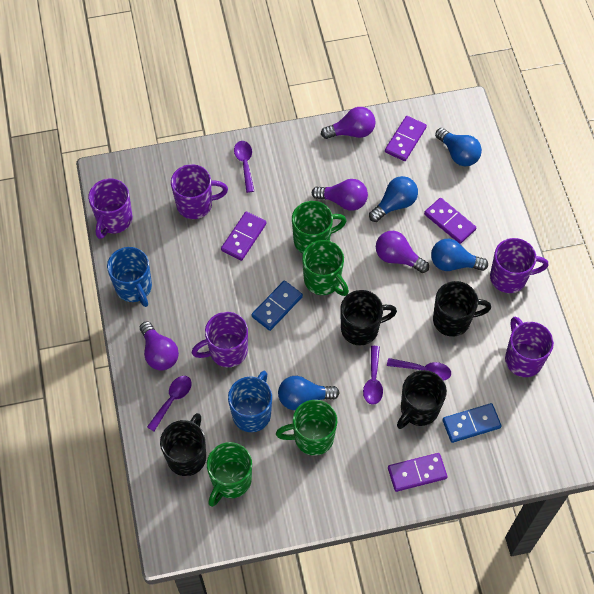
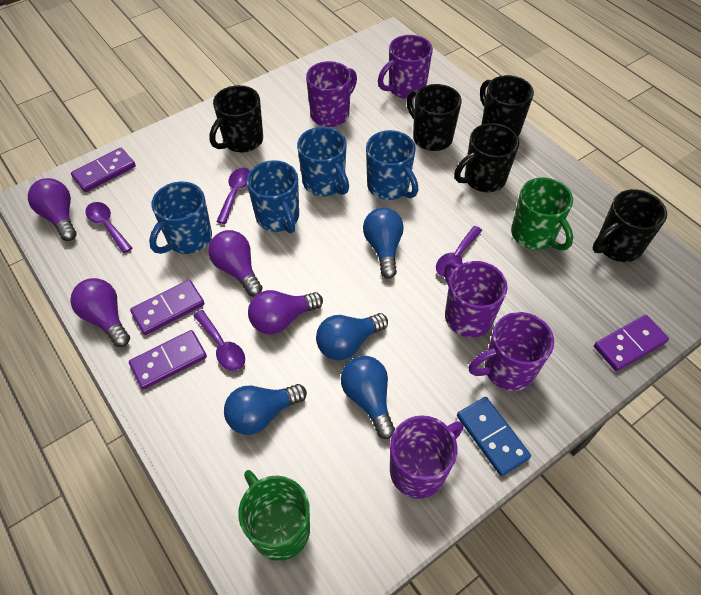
black mug: [160,413,206,476] [340,290,397,345] [397,370,447,429] [433,281,491,337] = 4 -> [209,85,263,153] [406,84,462,151] [454,123,519,192] [480,75,534,136] [593,189,667,262] = 5
blue domino: [251,280,303,331] [442,403,502,443] = 2 -> [457,397,531,476] = 1
blue mug: [107,247,152,307] [228,371,272,432] = 2 -> [149,181,212,254] [247,160,299,234] [297,127,349,196] [366,130,418,200] = 4
green mug: [207,442,252,507] [276,400,337,456] [292,201,347,254] [302,240,349,296] = 4 -> [238,470,310,561] [511,178,573,251] = 2

